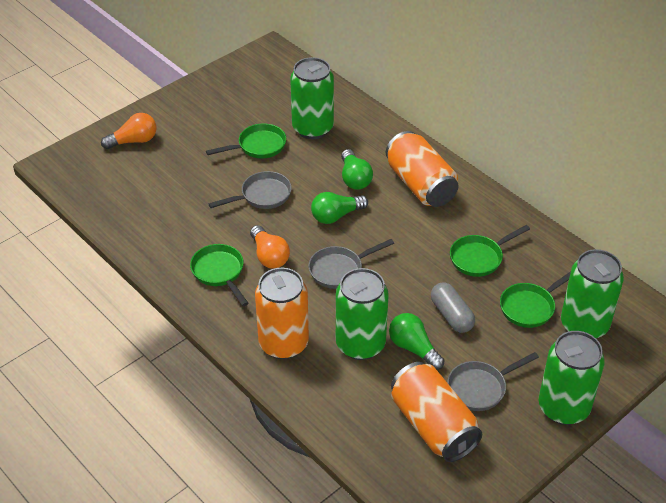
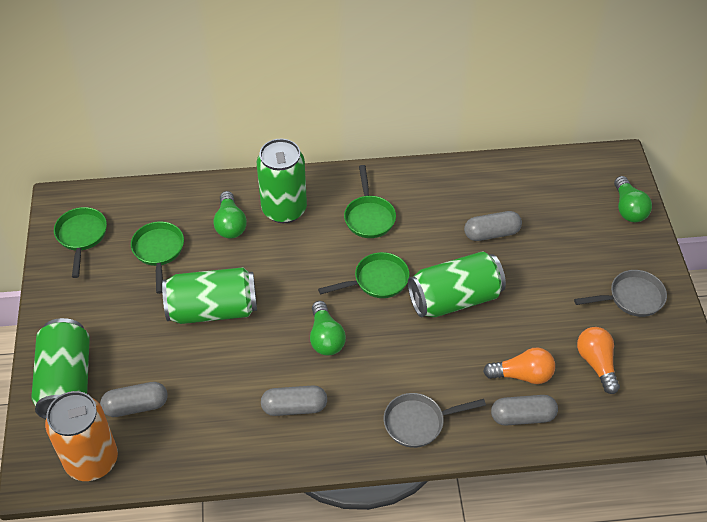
grey capsule: [431,282,475,333] = 1 -> [100,382,168,417] [261,385,327,416] [464,211,522,241] [491,395,558,426] = 4
grey pan: [209,171,292,209] [309,239,394,289] [447,352,539,411] = 3 -> [384,393,486,448] [574,270,667,317] = 2
orange can: [255,268,309,359] [386,131,458,207] [391,362,482,462] = 3 -> [45,391,118,481] = 1

